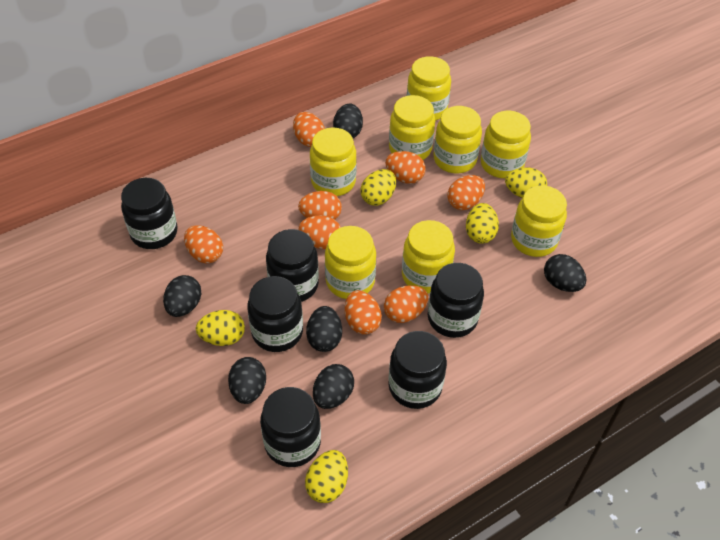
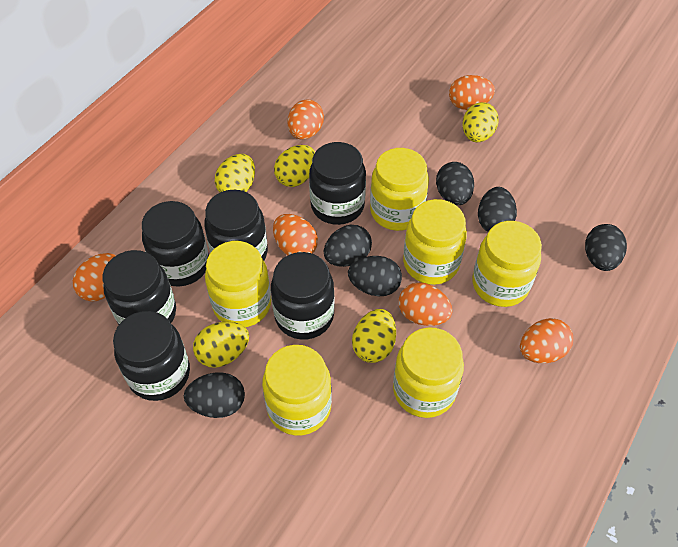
orange egg: [184,225,223,264] [293,112,325,147] [298,191,342,220] [299,215,341,249] [345,290,382,335] [384,285,428,323] [385,151,426,184] [448,175,485,210] = 8 -> [73,253,116,301] [273,214,318,255] [288,99,324,140] [399,282,453,326] [449,75,495,110] [520,318,573,363] = 6
yellow jar: [310,127,357,196] [325,226,376,299] [389,95,435,160] [402,220,455,294] [407,56,451,121] [433,106,482,173] [481,111,531,178] [511,185,567,257] = 8 -> [205,241,271,327] [262,345,332,436] [370,148,429,231] [393,327,464,418] [403,199,467,285] [472,221,542,307] = 6

